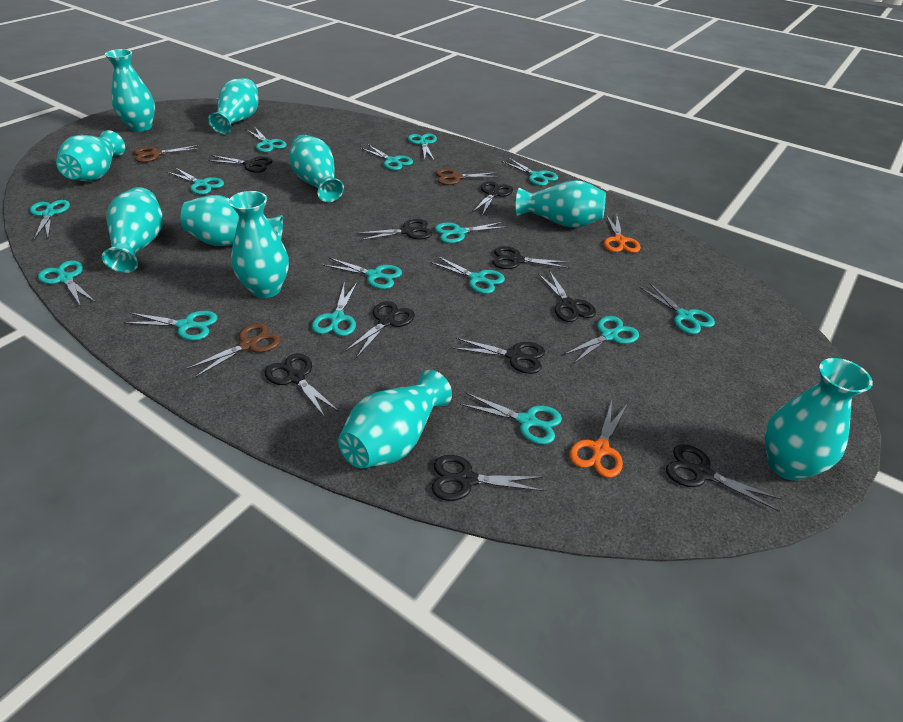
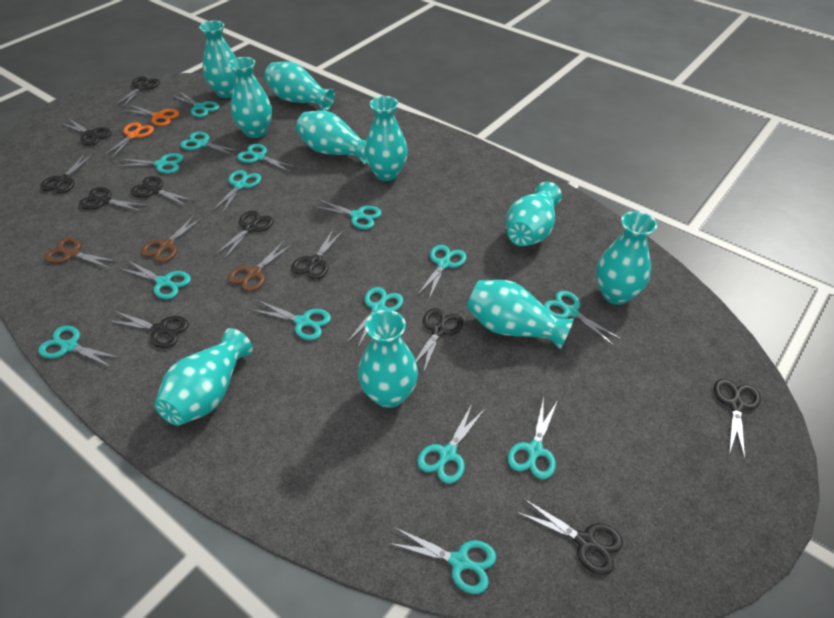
black scissors: [207,155,272,173] [265,353,340,419] [345,301,415,357] [359,219,432,240] [432,455,544,501] [452,338,545,374] [473,181,513,214] [492,246,569,269] [538,270,596,322] [666,444,782,511] = 10 -> [40,153,94,194] [60,118,111,146] [79,187,149,212] [108,311,189,348] [114,77,160,108] [131,176,194,206] [214,211,274,260] [291,228,344,279] [415,308,463,374] [516,499,623,575] [714,379,761,459] = 11

